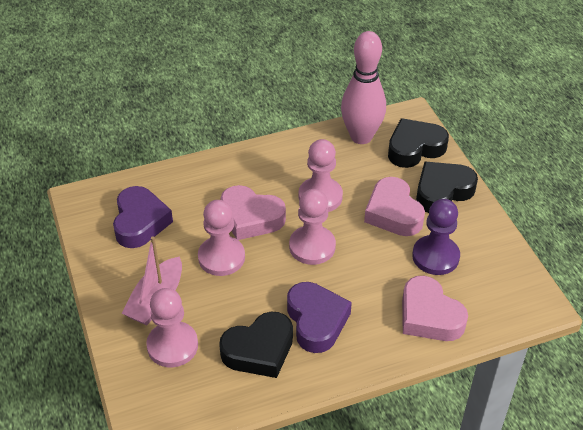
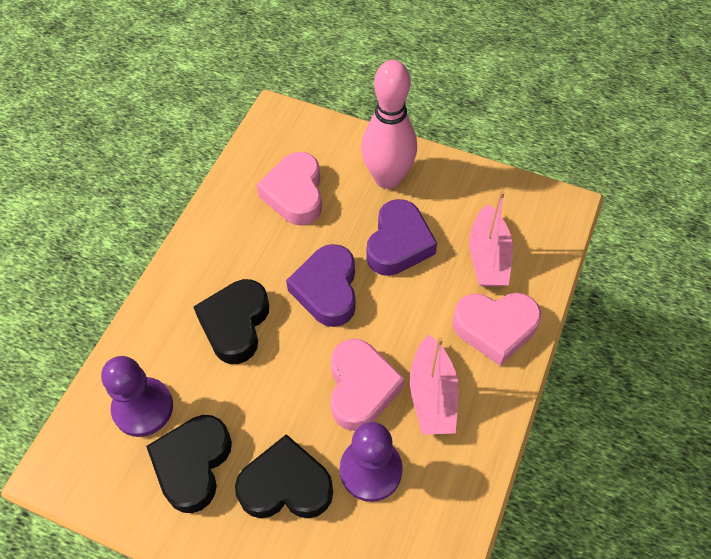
pink boat: [122,237,182,325] = 1 -> [410,335,459,435] [469,191,513,287] = 2
pink pawn: [146,288,198,367] [198,200,245,276] [289,189,336,265] [299,139,343,212] = 4 -> none = 0
purple pawn: [412,199,460,275] = 1 -> [101,356,173,437] [340,422,403,502] = 2

